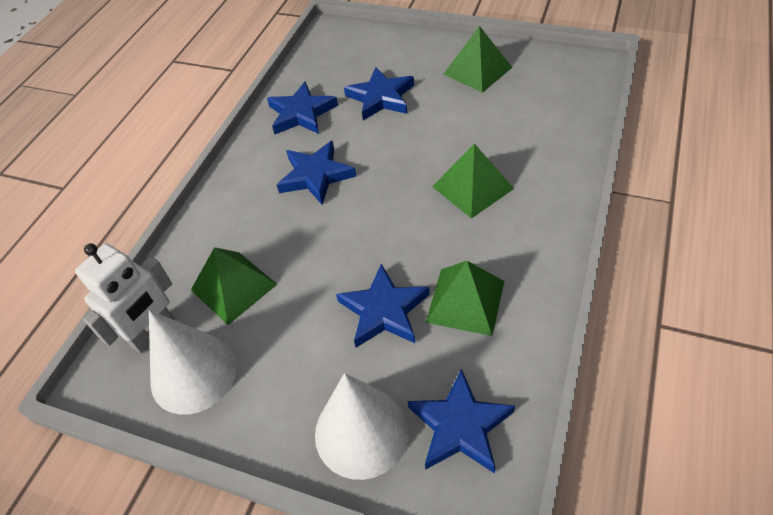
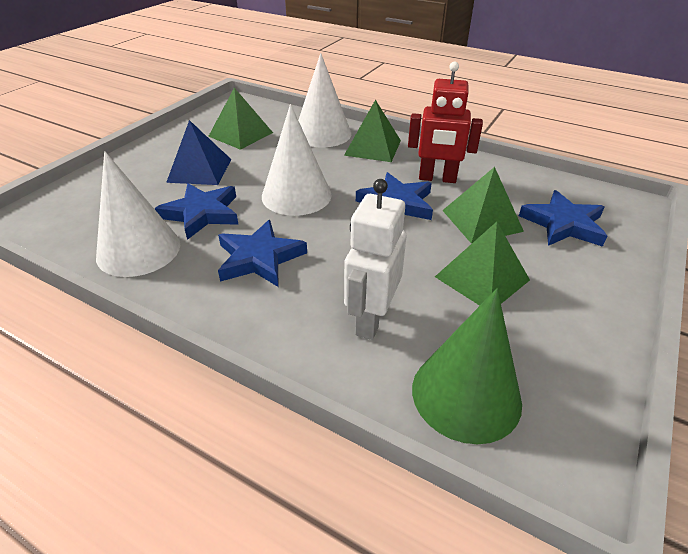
blue pyramid: none = 0 -> [166,120,231,185] = 1
blue star: [267,81,338,134] [277,141,356,205] [336,264,429,348] [344,67,414,120] [408,369,515,474] = 5 -> [155,183,238,240] [218,220,307,287] [356,172,433,220] [519,190,607,247] = 4
green cone: none = 0 -> [412,288,522,444] = 1
red robot: none = 0 -> [408,62,483,183] = 1
white cone: [149,310,237,414] [315,373,409,480] = 2 -> [96,151,180,277] [262,104,332,216] [298,53,351,147] = 3

